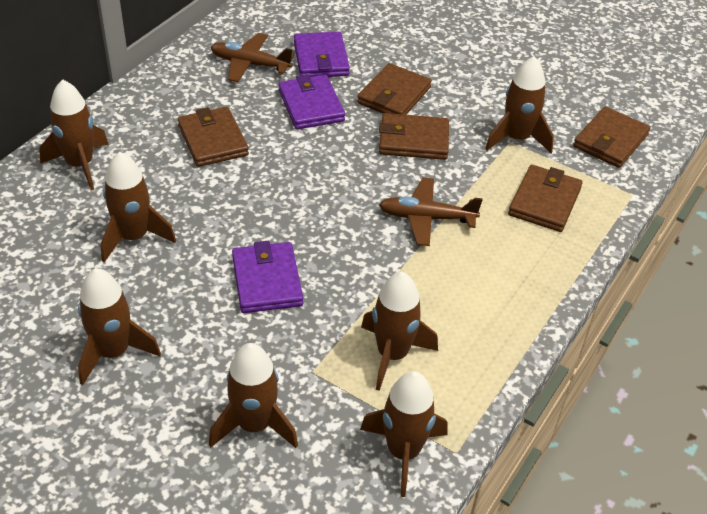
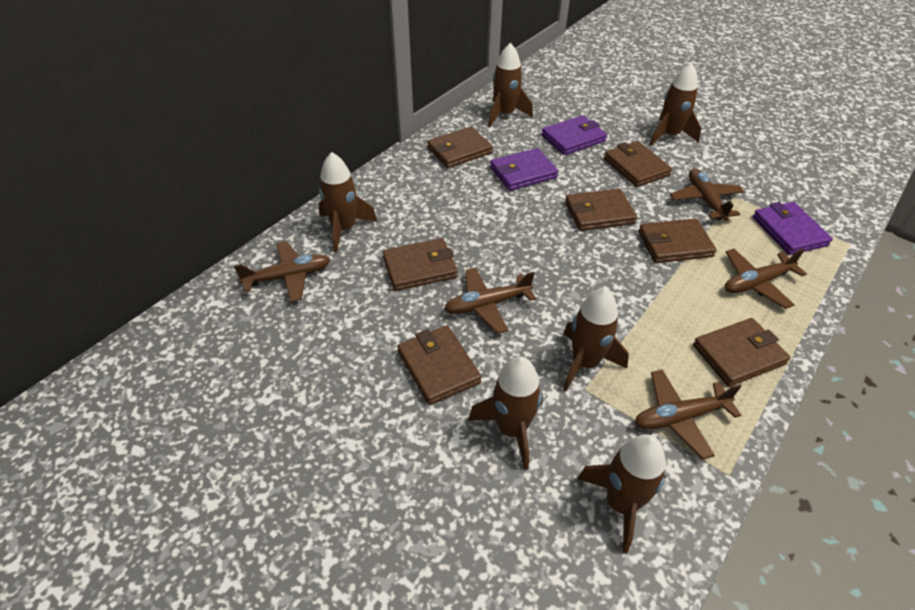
brown plane: [211,33,294,82] [379,178,483,246] = 2 -> [234,241,330,302] [444,268,536,334] [635,370,741,460] [670,168,744,221] [725,248,807,309] = 5
brown rocket: [39,79,109,190] [78,268,161,385] [101,152,176,262] [209,343,298,448] [360,371,448,497] [361,272,438,391] [485,56,554,153] = 7 -> [318,152,378,252] [468,357,543,470] [488,43,533,127] [563,287,629,391] [577,434,666,553] [649,63,701,146] = 6
brown wallet: [178,107,249,167] [357,63,432,115] [379,113,449,160] [508,165,583,232] [573,107,650,168] = 5 -> [383,238,457,291] [397,325,482,405] [427,126,493,168] [565,189,637,231] [604,141,672,187] [638,218,717,263] [693,318,790,387] = 7

